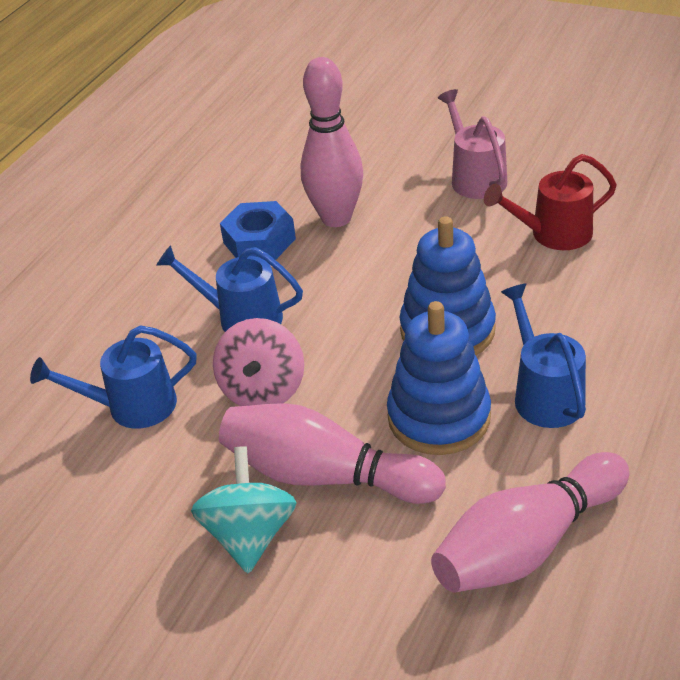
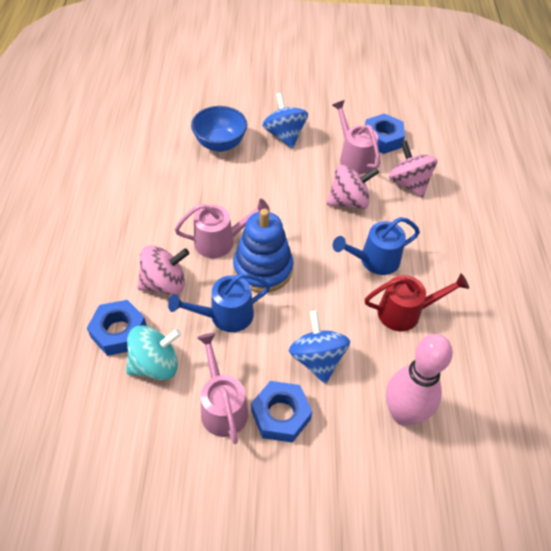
blue bowl: none = 0 -> [191,106,247,152] = 1
blue nut: [220,201,296,260] = 1 -> [87,300,147,356] [251,381,312,443] [365,113,405,154] = 3
blue spinning top: none = 0 -> [262,93,308,149] [289,310,350,384] = 2
blue stacking toy: [387,301,491,455] [399,216,496,355] = 2 -> [233,209,293,292] = 1
blue watering can: [30,325,197,429] [156,245,303,332] [501,283,586,428] = 3 -> [168,273,270,332] [333,217,420,275] = 2
pink bowling pin: [219,403,446,504] [301,57,363,227] [431,452,629,593] = 3 -> [386,334,453,426] = 1
pink spinning top: [213,318,304,406] = 1 -> [138,245,189,295] [327,165,379,209] [389,140,437,198] = 3
pink watering can: [438,89,507,199] = 1 -> [174,199,270,258] [197,333,248,444] [332,100,380,174] = 3

